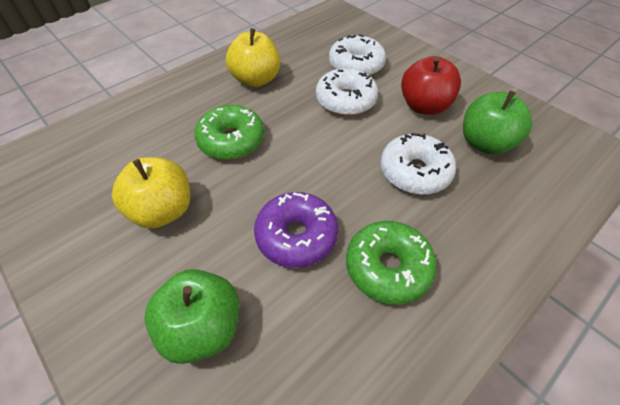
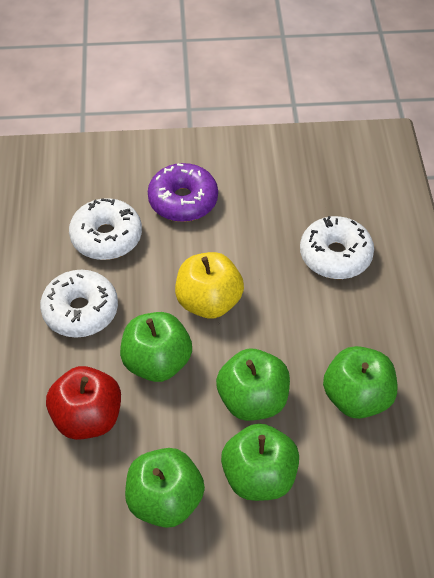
green apple: [144,269,239,364] [463,91,532,155] = 2 -> [120,312,192,382] [125,448,205,528] [216,349,290,421] [221,423,299,501] [323,346,397,419] = 5
green donut: [194,105,264,160] [346,221,437,305] = 2 -> none = 0
yellow apple: [112,157,190,229] [226,28,280,87] = 2 -> [175,252,244,319] = 1

